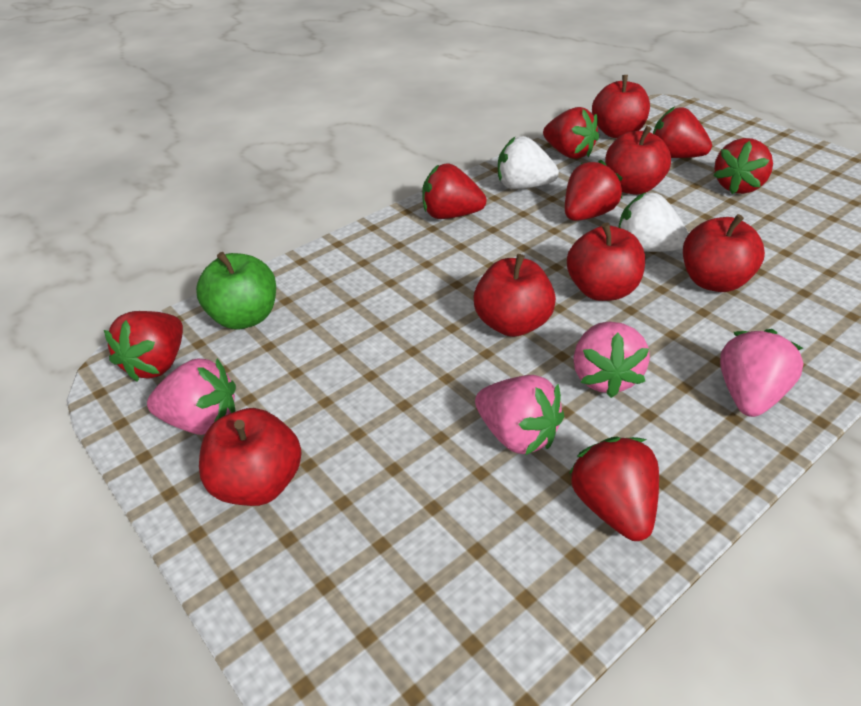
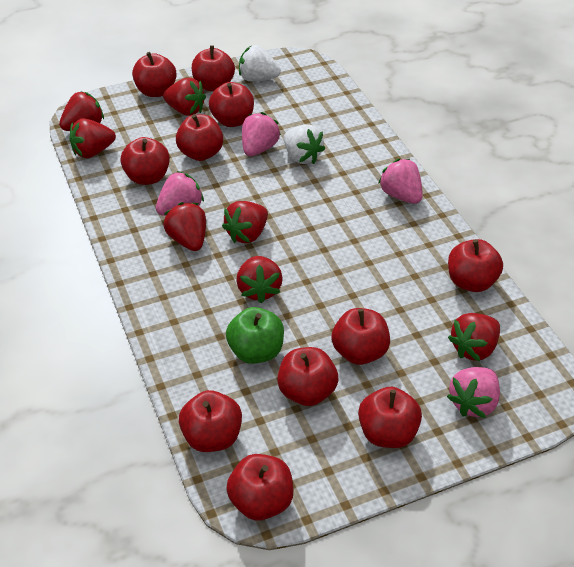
red apple: [199,408,302,506] [473,254,556,337] [567,223,645,301] [592,75,650,138] [605,126,671,195] [683,214,765,292] = 6 -> [121,137,170,185] [132,52,177,97] [176,114,223,161] [179,390,242,452] [192,45,235,91] [209,82,254,127] [226,454,293,521] [277,347,338,406] [332,308,390,365] [358,387,422,448] [448,239,503,292] = 11

